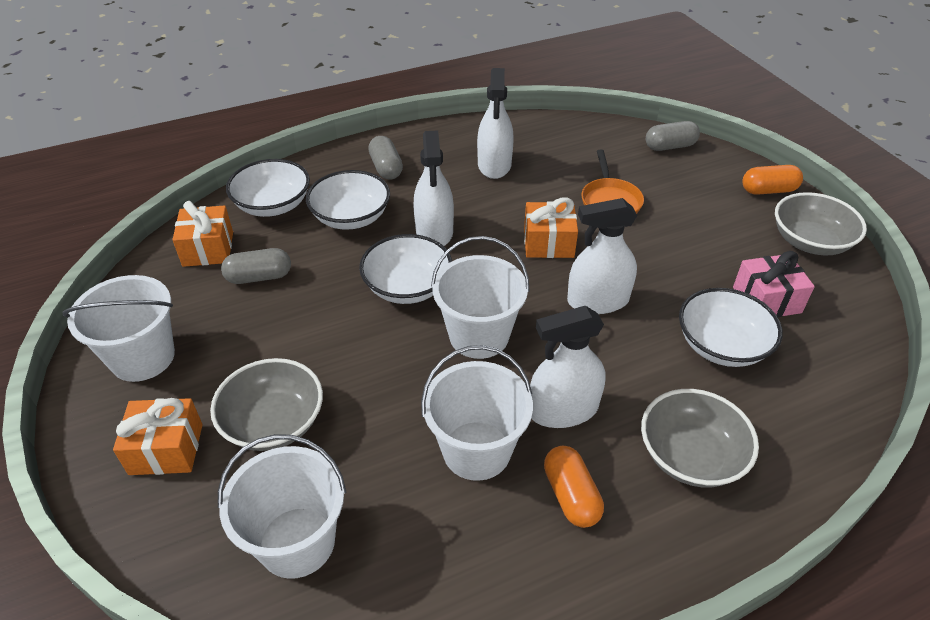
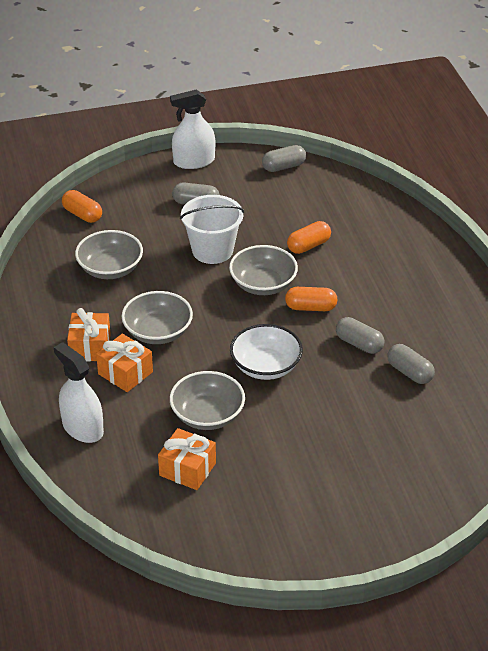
grey bowl: [210,358,323,451] [641,389,759,487] [775,192,867,256] = 3 -> [75,230,143,279] [122,291,193,344] [170,371,245,430] [229,245,298,295] = 4
grey capsule: [221,248,291,284] [368,136,403,180] [646,121,700,151] = 3 -> [172,183,220,205] [262,145,306,172] [336,317,385,354] [387,344,435,384] = 4
orange capsule: [544,446,604,528] [742,165,803,195] = 2 -> [62,190,102,223] [285,287,337,311] [287,221,331,254] = 3
orange pan: [581,150,644,214] = 1 -> none = 0
pink gift: [733,251,815,317] = 1 -> none = 0
white bowl: [226,159,310,217] [306,170,390,230] [359,234,452,304] [679,288,783,367] = 4 -> [230,324,303,380] = 1
white bucket: [63,275,175,382] [218,434,346,579] [421,345,533,481] [431,236,530,359] = 4 -> [180,195,244,264] = 1
white spray bottle: [413,130,454,246] [477,68,514,179] [530,306,606,428] [567,198,637,314] = 4 -> [54,342,104,443] [170,89,215,169] = 2

